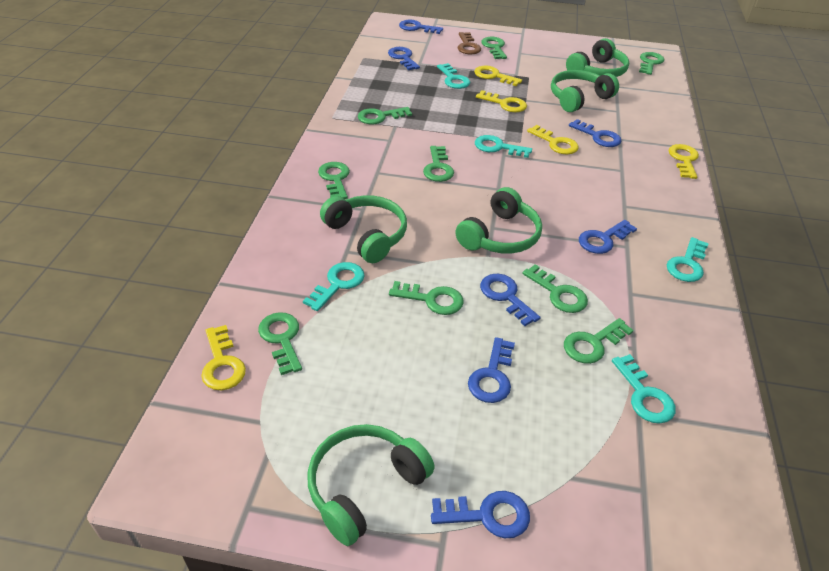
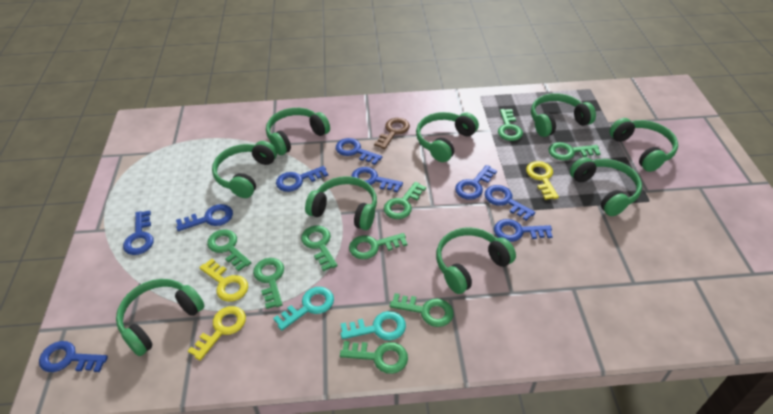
blue key: [388,47,420,70] [399,20,443,34] [431,491,530,538] [468,337,515,403] [480,274,540,326] [569,119,622,147] [579,220,637,254] = 7 -> [39,341,108,372] [123,210,153,255] [176,204,233,231] [276,166,328,192] [336,138,382,165] [351,167,403,192] [455,165,497,200] [485,185,535,221] [494,219,553,242] = 9
green headphones: [308,424,435,546] [320,195,407,263] [455,187,542,254] [551,70,619,112] [566,38,629,77] = 5 -> [116,279,204,356] [212,141,277,198] [266,108,330,155] [305,176,377,230] [416,112,479,162] [436,227,516,294] [531,93,596,137] [570,157,642,216] [609,118,678,172] = 9
turquoise key: [303,262,365,311] [437,63,470,89] [475,135,532,158] [612,354,676,424] [667,237,709,282] = 5 -> [273,287,334,331] [341,311,406,340] = 2
yellow key: [201,325,246,390] [474,65,522,86] [476,90,527,112] [527,125,579,154] [669,144,699,179] = 5 -> [188,306,246,361] [199,259,248,302] [526,161,559,200] = 3

